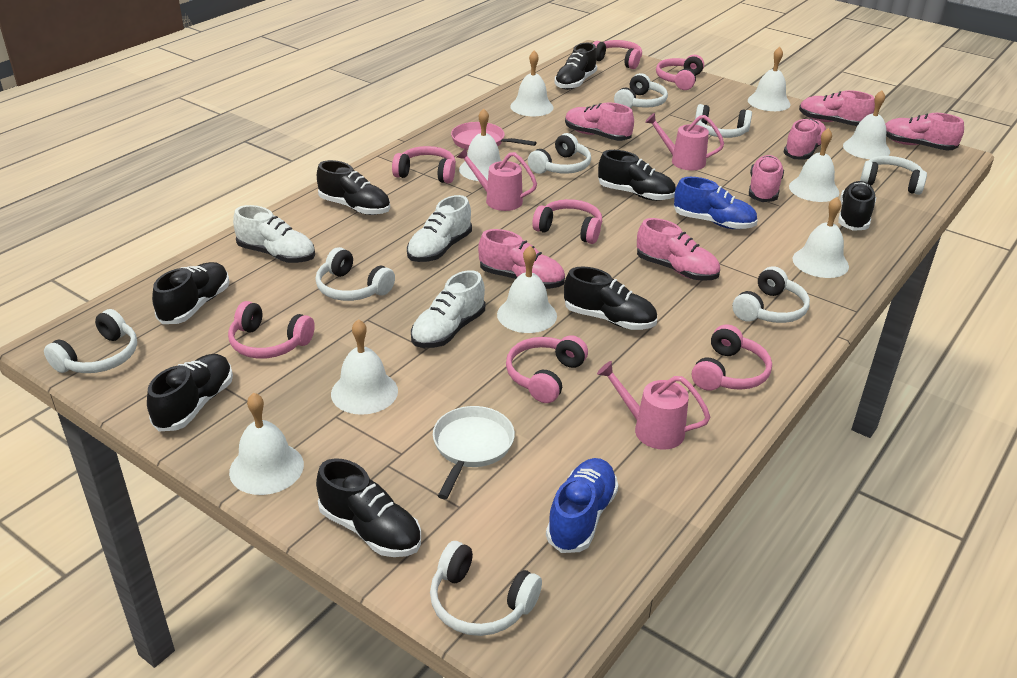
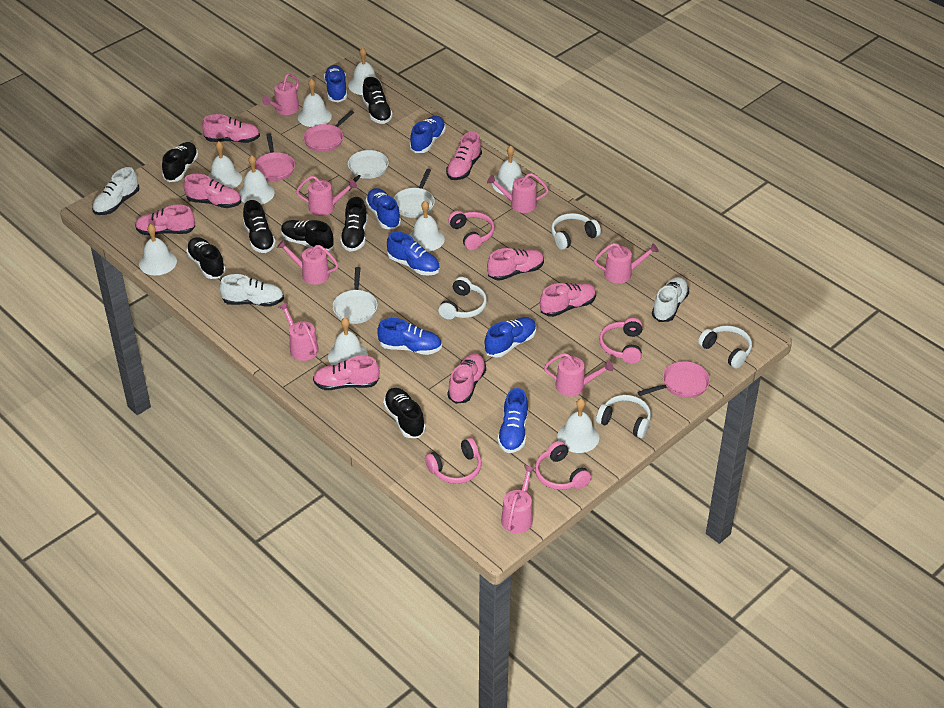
black shoe: [147,354,233,431] [152,262,229,324] [316,458,421,557] [317,160,390,215] [555,43,597,90] [564,266,657,330] [598,150,676,201] [838,181,876,231] = 8 -> [162,142,198,182] [186,237,226,279] [243,200,276,253] [281,220,334,251] [340,197,368,252] [362,77,393,124] [383,388,426,438] = 7
blue shoe: [546,458,618,553] [674,177,758,229] = 2 -> [324,65,347,102] [365,188,401,229] [377,318,442,355] [387,232,440,275] [410,116,446,153] [484,317,536,358] [497,388,528,453] = 7
pink headphones: [228,301,315,358] [392,146,456,184] [506,335,588,403] [532,199,602,244] [593,40,642,69] [656,55,704,90] [692,324,772,391] = 7 -> [425,438,482,484] [448,211,495,250] [535,441,591,490] [599,318,643,364] = 4
pink pan: [451,122,537,150] = 1 -> [255,133,295,181] [303,110,354,152] [637,361,710,398] = 3
pink shoe: [478,229,565,289] [565,103,634,141] [637,218,720,281] [749,155,784,202] [784,118,826,160] [799,90,875,126] [885,113,964,151] = 7 -> [135,205,195,235] [183,174,241,208] [202,114,260,143] [313,356,379,390] [446,131,482,180] [447,353,486,404] [487,248,544,281] [540,283,596,317] = 8
pink watering can: [457,148,537,211] [597,361,710,450] [645,113,724,170] = 3 -> [262,73,299,115] [277,240,338,285] [278,302,319,361] [296,176,357,216] [487,173,549,213] [501,465,535,533] [544,353,614,397] [594,243,659,284] = 8
white headphones: [44,309,137,373] [315,247,395,301] [430,541,542,636] [528,133,591,174] [614,73,668,108] [695,104,752,138] [732,266,810,323] [860,156,927,195] = 8 -> [438,277,487,320] [551,213,601,250] [596,395,651,438] [698,325,752,369] = 4
white pan: [433,406,515,499] = 1 -> [333,267,378,324] [348,150,389,191] [394,169,435,218] = 3

